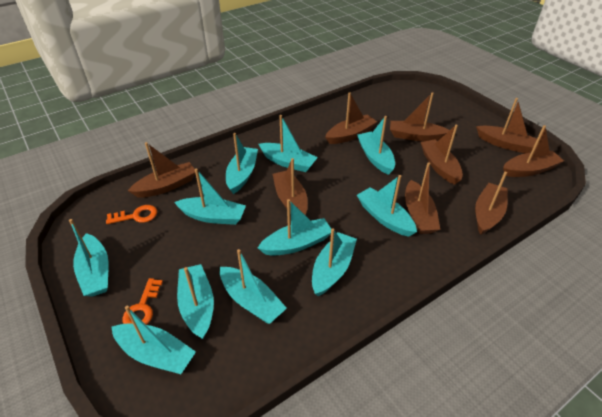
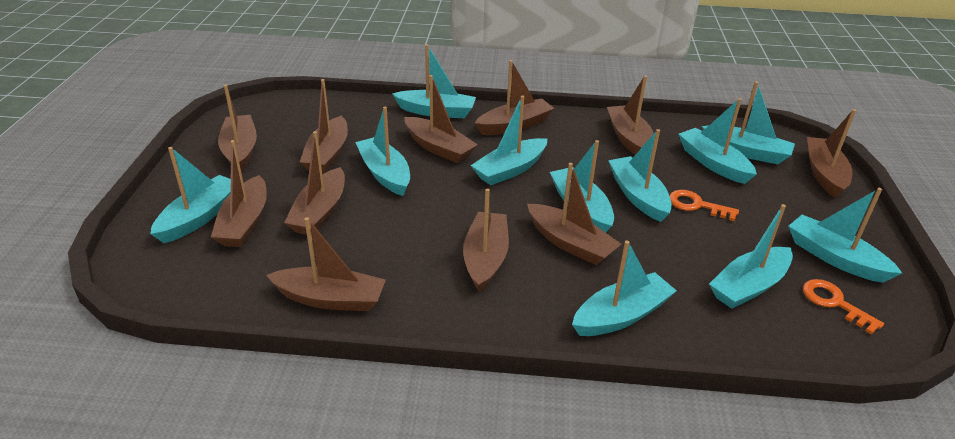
brown boat: [128,142,195,198] [273,158,308,215] [325,92,377,144] [390,92,450,141] [405,162,440,234] [420,125,463,185] [475,172,508,235] [476,98,537,153] [503,125,564,177] = 9 -> [211,140,267,247] [218,84,257,172] [266,217,386,311] [284,131,345,235] [300,79,348,174] [404,75,478,163] [463,189,509,292] [475,60,554,135] [527,163,621,265] [607,75,654,155] [807,109,856,198] = 11

